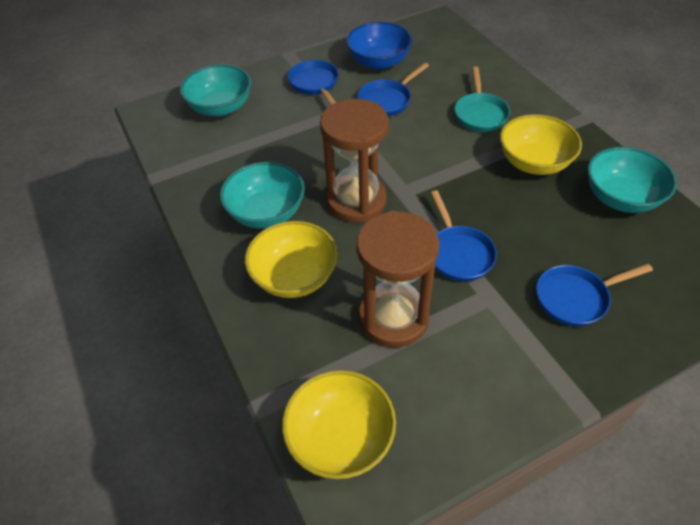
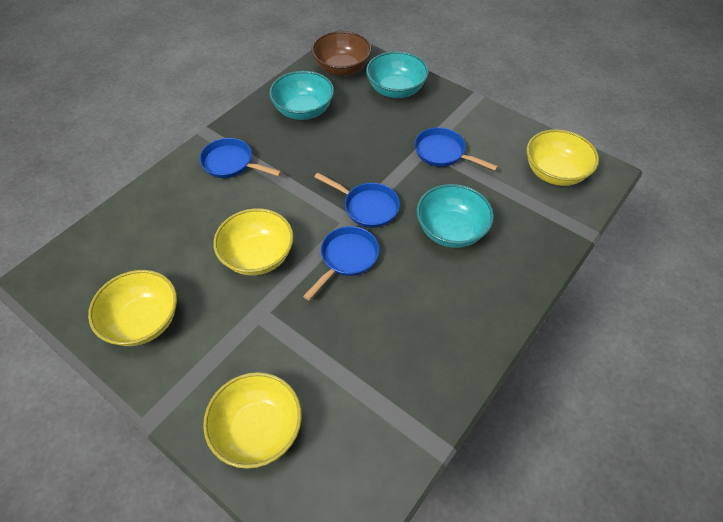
blue bowl: [346,22,413,70] = 1 -> none = 0
brown bowl: none = 0 -> [311,31,372,76] = 1
brown hourglass: [320,99,389,223] [356,211,439,347] = 2 -> none = 0
turquoise pan: [455,66,510,132] = 1 -> none = 0
yellow bowl: [245,221,338,298] [282,370,396,479] [500,114,582,175] = 3 -> [88,270,177,346] [203,372,302,469] [213,208,294,275] [526,129,599,186] = 4

